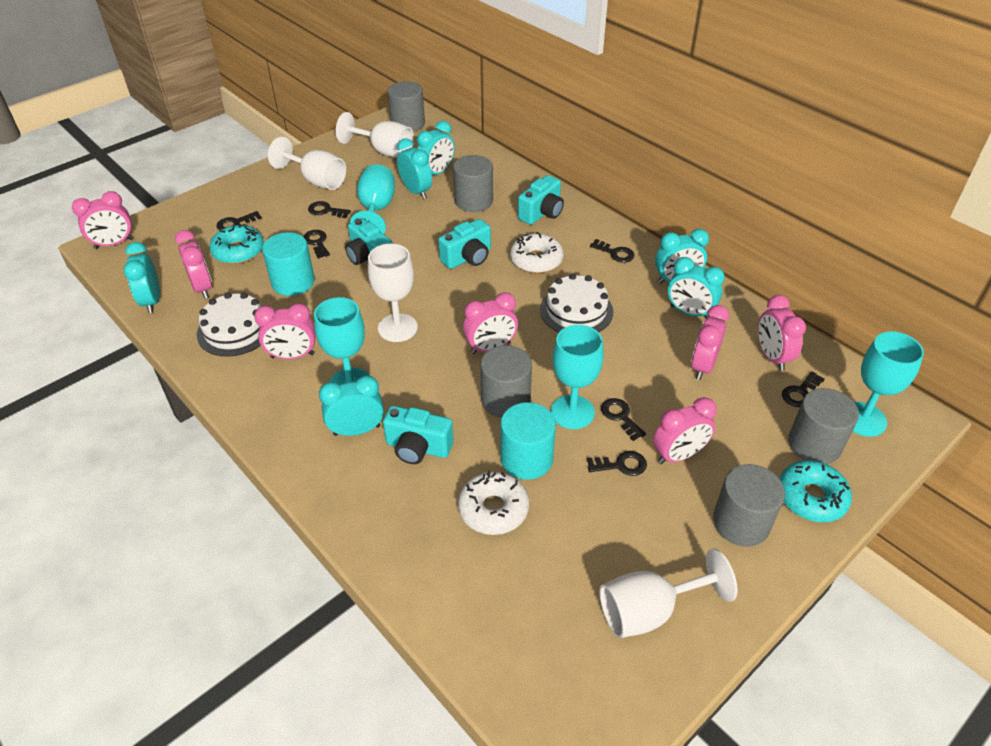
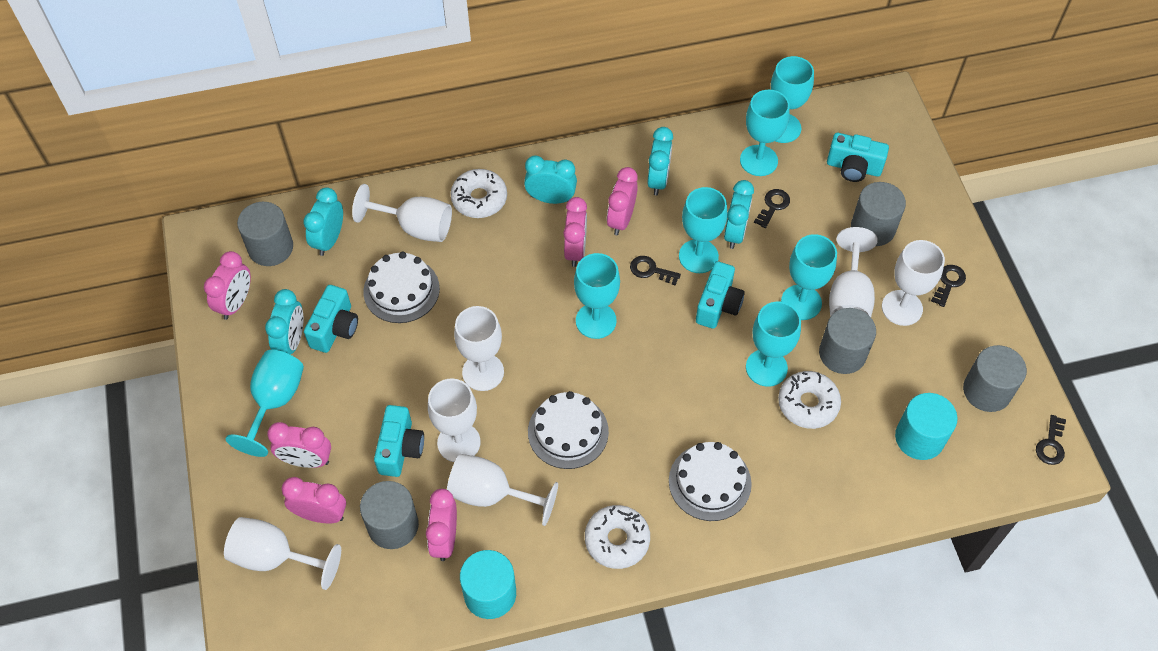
black key: [216,211,262,230] [303,230,330,259] [308,201,351,218] [587,451,647,476] [590,239,635,263] [601,398,646,441] [782,371,825,407] = 7 -> [630,256,681,286] [754,189,790,228] [931,265,966,307] [1036,415,1066,465] = 4
pink clock: [72,191,133,249] [175,230,212,299] [254,303,316,359] [463,292,518,354] [653,397,717,464] [691,305,730,380] [758,295,806,371] = 7 -> [204,251,251,320] [267,422,331,468] [281,477,346,523] [426,489,457,561] [563,197,587,267] [607,167,638,235] = 6
turquoise clock: [124,242,160,313] [319,375,384,436] [397,138,432,199] [417,121,455,175] [655,229,709,284] [668,257,725,319] = 6 -> [265,289,303,354] [303,187,343,256] [524,156,577,204] [648,127,673,195] [724,180,754,249] = 5
turquoise donut: [209,224,264,264] [779,460,852,522] = 2 -> none = 0
turquoise goblet: [314,297,370,385] [350,164,395,234] [551,325,604,429] [852,331,924,437] = 4 -> [226,350,304,457] [574,253,620,339] [679,187,727,273] [740,90,790,176] [746,302,801,387] [771,56,814,143] [781,234,837,320] = 7
white cake: [197,292,262,357] [540,274,613,332] = 2 -> [363,251,440,323] [528,391,609,469] [669,442,752,521] = 3
white donut: [458,471,529,535] [510,232,564,273] = 2 -> [451,169,507,218] [585,505,650,569] [778,371,841,429] = 3
white goblet: [268,137,346,190] [336,112,414,158] [368,244,418,342] [599,548,737,638] = 4 -> [224,517,341,590] [352,184,452,242] [428,379,481,462] [447,454,558,526] [454,306,504,391] [829,227,877,317] [882,240,945,326] = 7

